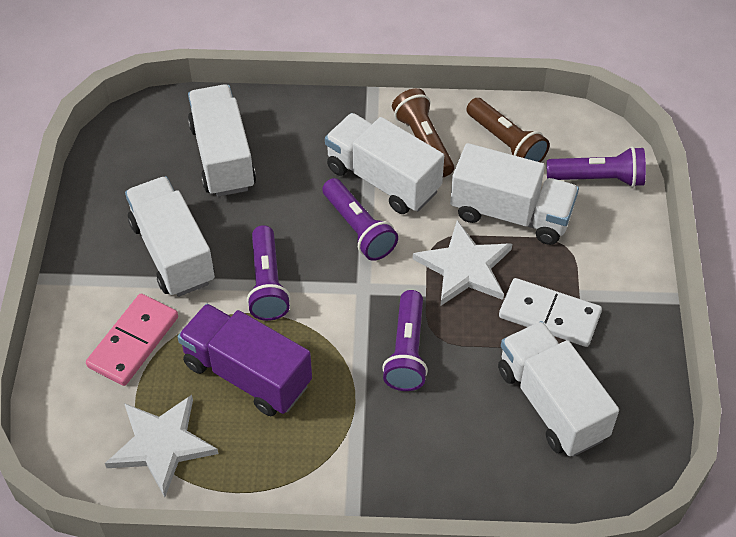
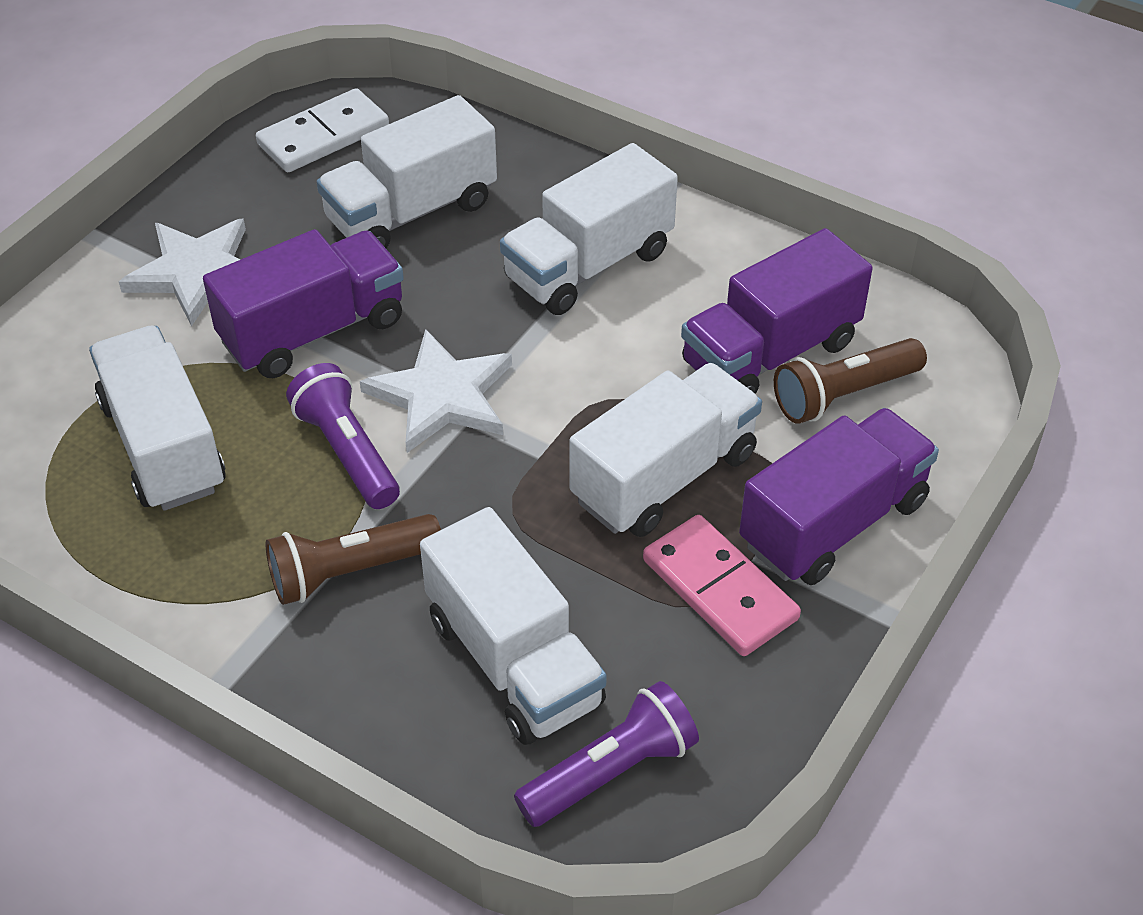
purple flashlight: [247,225,291,321] [322,178,398,261] [382,290,428,391] [547,147,646,187] = 4 -> [286,363,400,509] [514,681,699,827] = 2
purple truck: [177,303,312,416] = 1 -> [203,229,404,378] [681,228,873,394] [739,408,939,585] = 3

